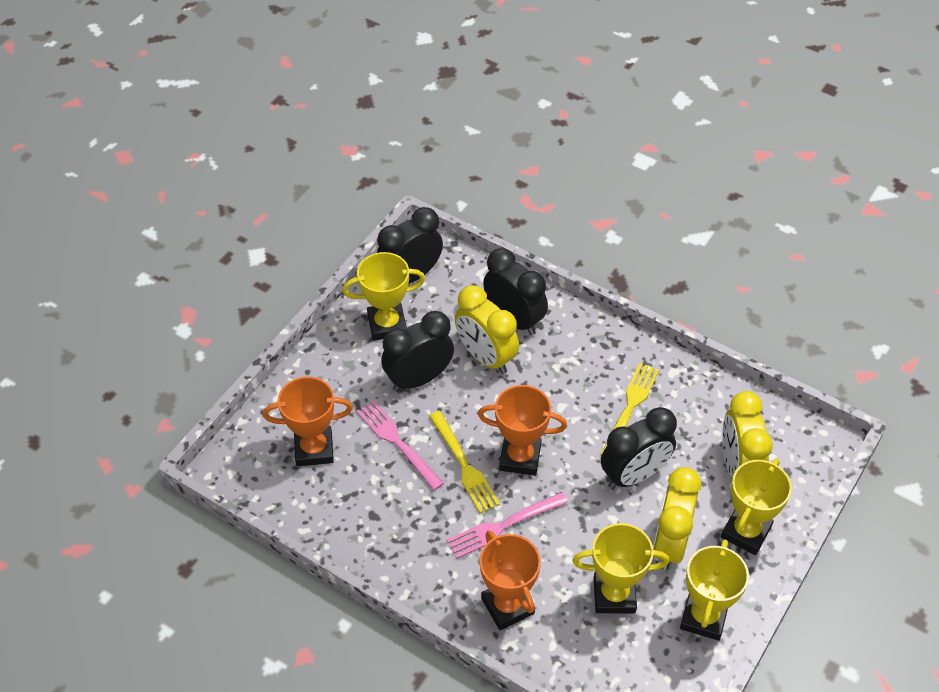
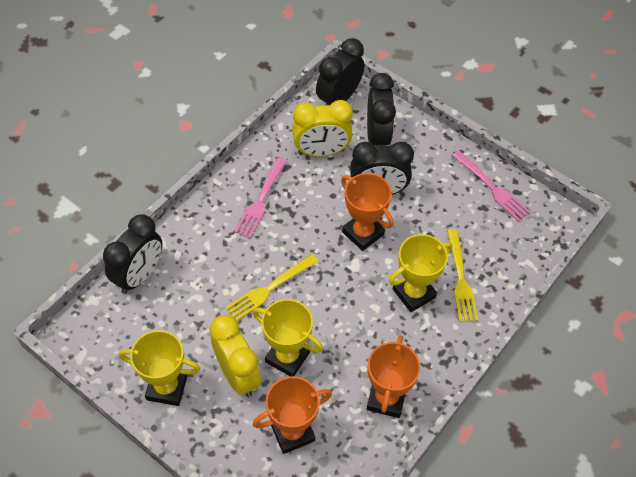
yellow clock: [455,285,519,374] [653,467,701,570] [722,391,773,479] = 3 -> [210,315,261,397] [292,100,353,157] = 2
yellow trophy: [343,252,425,341] [572,523,669,613] [680,540,749,641] [721,459,792,555] = 4 -> [119,330,200,406] [253,299,323,376] [389,234,452,312] = 3

